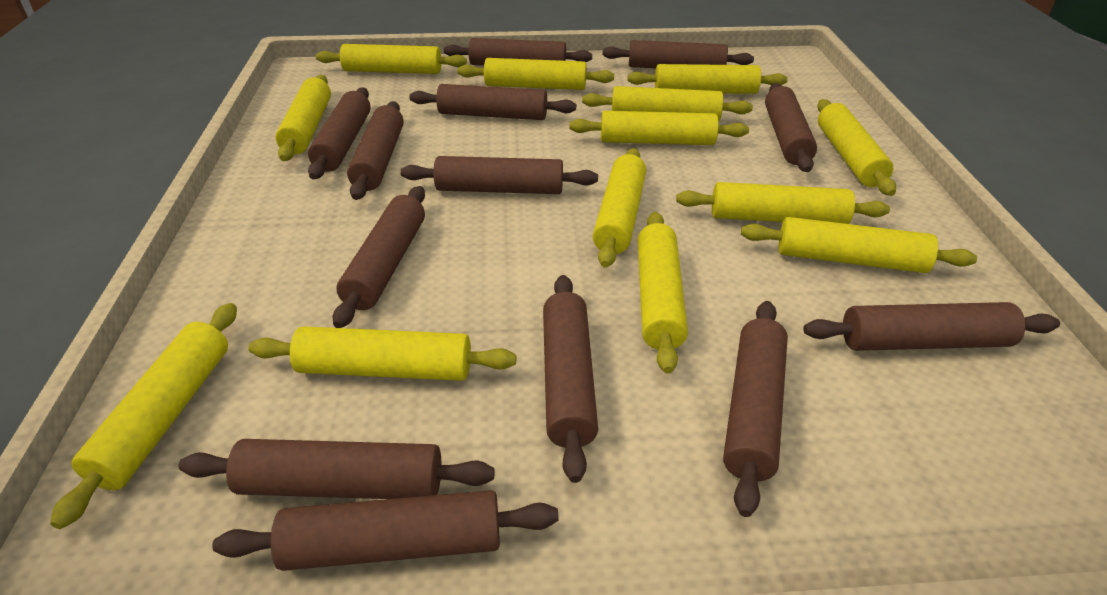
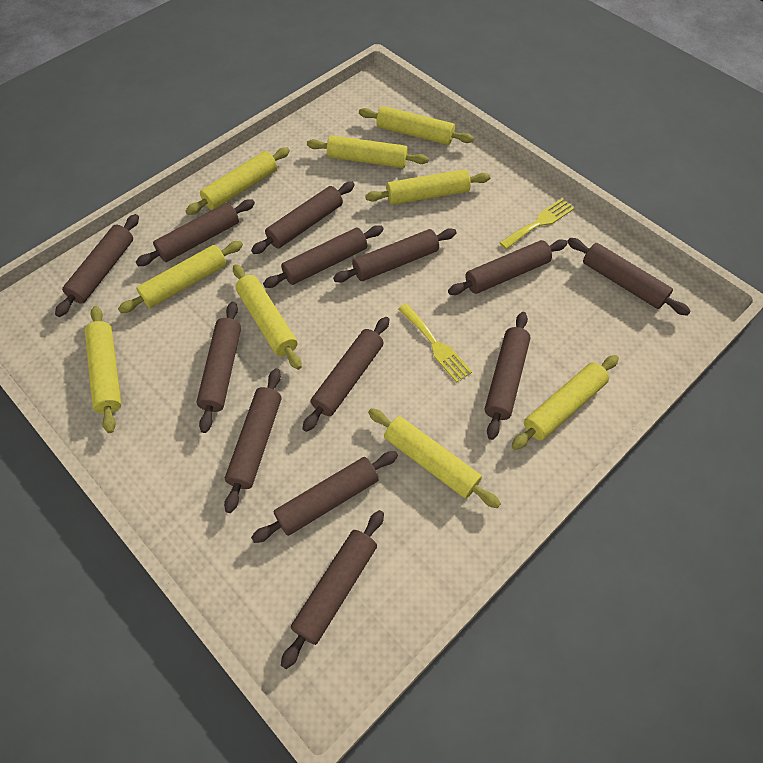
yellow fork: none = 0 -> [398,304,472,383] [500,198,574,249] = 2
yellow rolling pin: [50,303,237,529] [248,326,516,381] [275,75,331,161] [316,44,467,74] [457,58,614,90] [569,111,749,145] [582,86,753,121] [593,148,646,268] [627,64,788,94] [638,212,688,374] [676,182,890,224] [741,217,977,273] [817,99,896,196] = 13 -> [85,306,121,433] [118,241,243,313] [185,147,290,215] [233,264,302,370] [307,135,429,168] [359,106,474,145] [365,169,490,205] [368,408,501,508] [512,355,619,450] = 9

